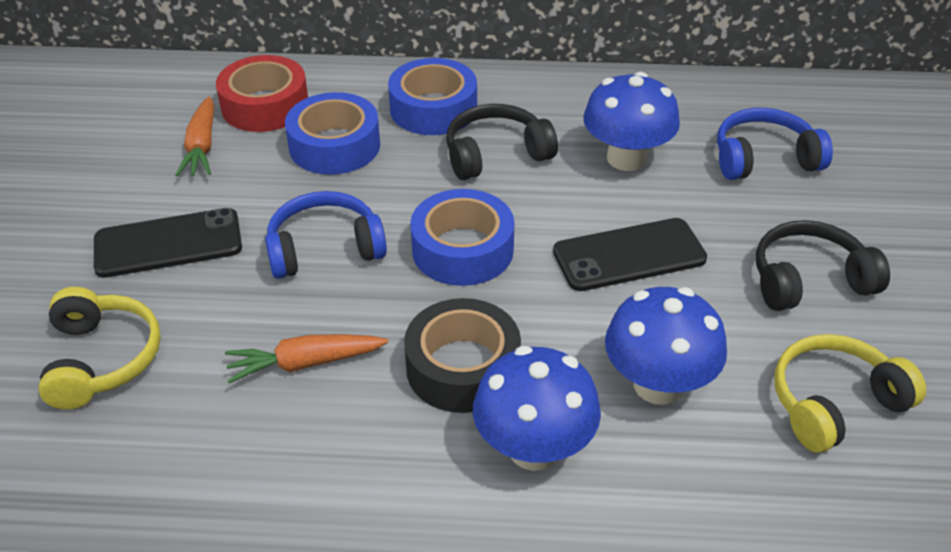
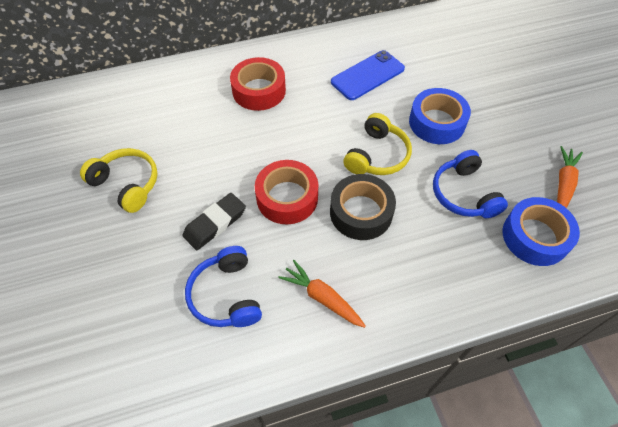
black eraser: none = 0 -> [182,193,246,250] = 1
black headphones: [446,104,558,180] [756,220,890,311] = 2 -> none = 0
black phone: [94,208,242,278] [553,218,707,291] = 2 -> none = 0
blue mushroom: [473,346,601,471] [583,72,680,171] [605,287,727,405] = 3 -> none = 0
blue phone: none = 0 -> [331,50,405,100] = 1
blue tape: [285,92,380,175] [388,58,477,135] [410,189,515,286] = 3 -> [409,88,471,144] [503,197,580,266] = 2
red tape: [216,55,308,132] = 1 -> [230,57,286,111] [255,160,318,224] = 2

